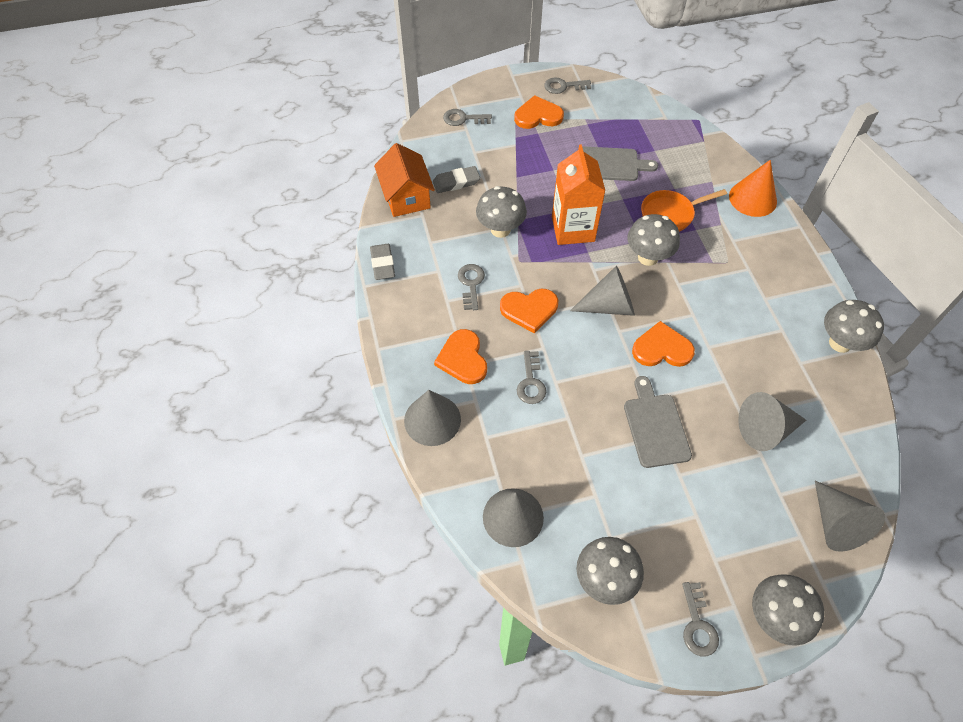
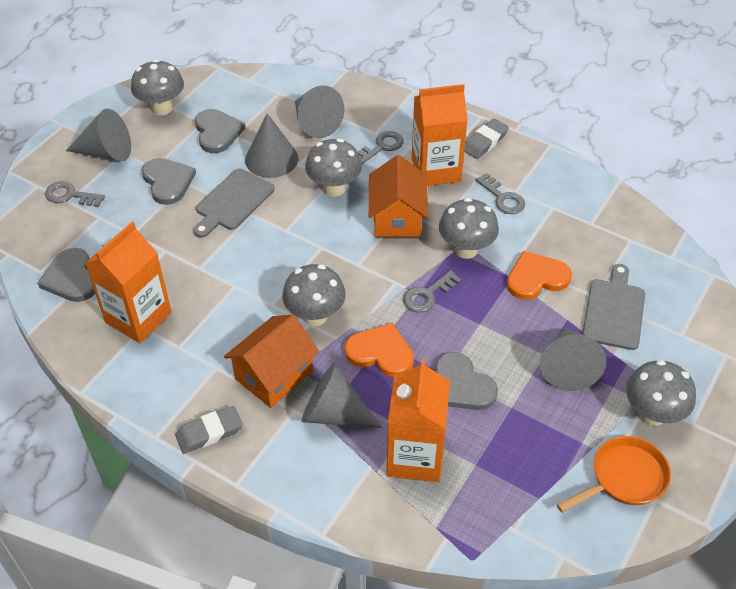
grey heart: none = 0 -> [38,248,95,302] [142,158,196,205] [195,109,246,153] [435,352,498,410] = 4
grey key: [443,109,492,126] [458,264,485,310] [517,351,546,404] [544,77,591,94] [682,582,719,657] = 5 -> [45,181,105,207] [358,131,404,164] [403,270,461,313] [476,173,525,214] = 4
orange carton: [552,144,605,245] = 1 -> [85,221,172,343] [386,359,450,482] [412,84,468,186] = 3
orange cone: [729,160,777,217] = 1 -> none = 0
orange heart: [434,329,487,384] [500,289,558,334] [514,95,564,129] [632,321,695,367] = 4 -> [344,323,414,377] [507,251,572,300] = 2
orange house: [374,143,435,217] = 1 -> [224,314,319,408] [369,155,428,237] = 2

